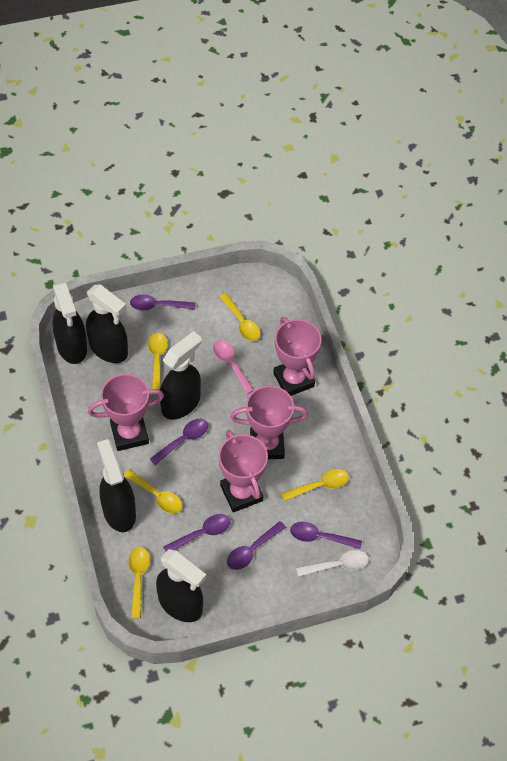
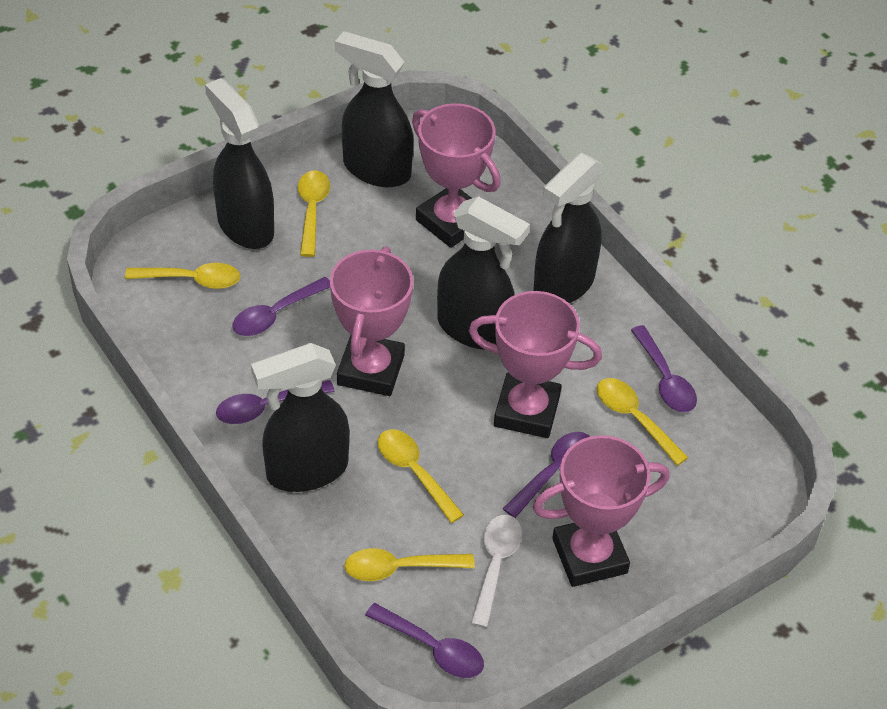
pink spoon: [213,340,254,394] = 1 -> none = 0

